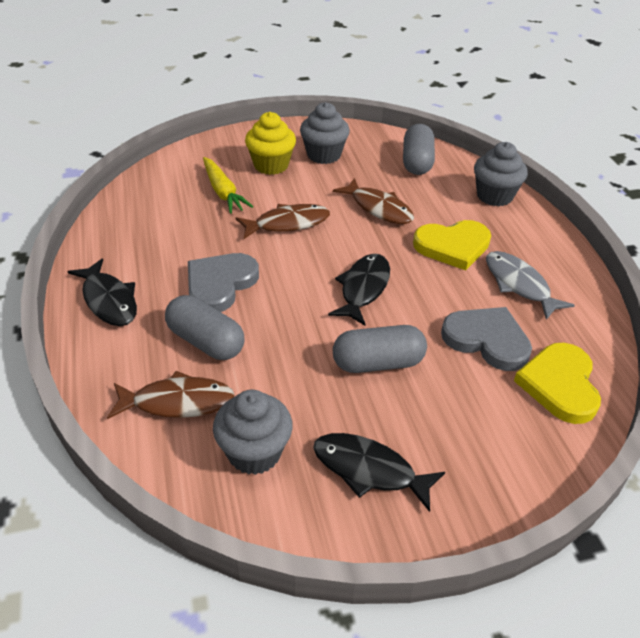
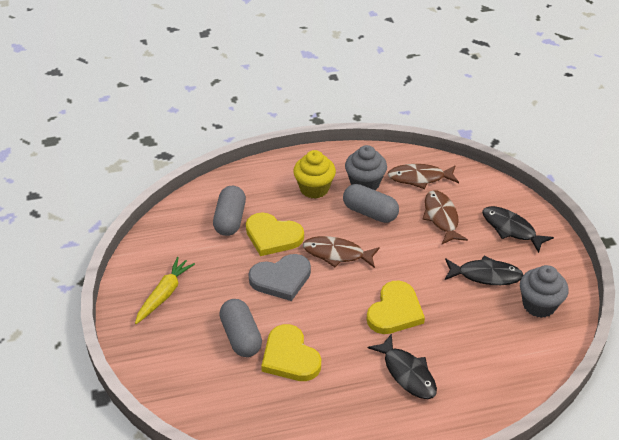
grey cupcake: [213,390,293,475] [300,102,350,164] [474,142,528,206] = 3 -> [345,145,387,190] [520,265,569,318] = 2
grey fish: [486,251,575,320] = 1 -> none = 0
grey heart: [188,253,259,312] [441,307,532,371] = 2 -> [248,254,311,301] = 1
yellow heart: [413,220,491,270] [514,343,601,424] = 2 -> [246,212,304,256] [261,324,321,381] [367,281,425,334] = 3

